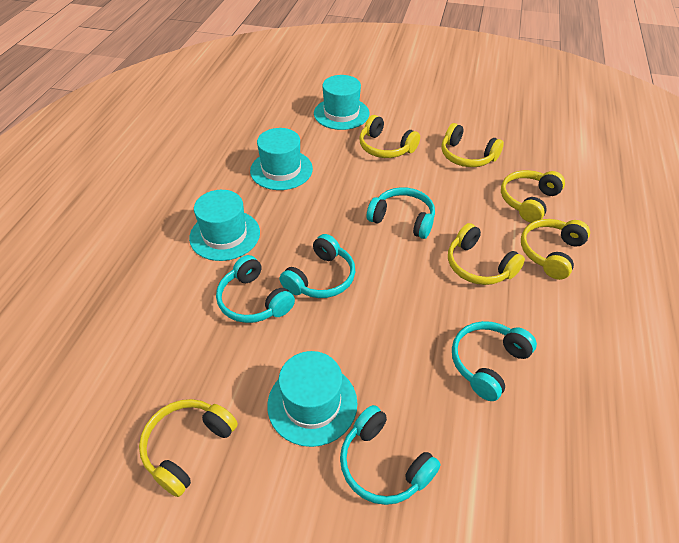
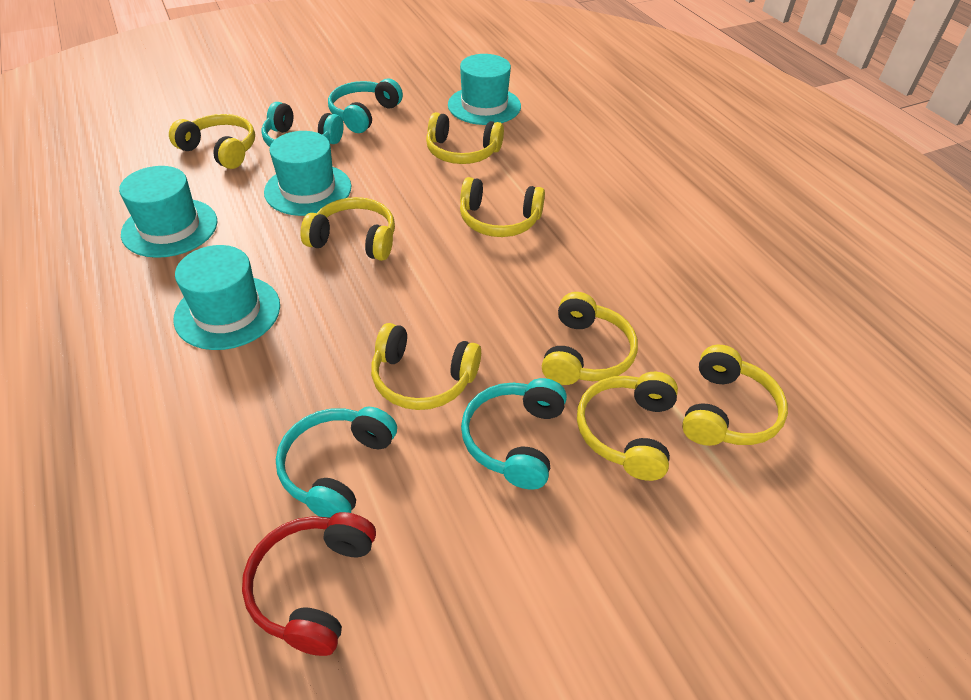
red headphones: none = 0 -> [242,512,376,656] = 1
turquoise headphones: [216,255,295,323] [280,234,355,298] [340,405,441,505] [367,187,435,239] [452,321,537,401] = 5 -> [261,102,344,147] [276,407,397,518] [328,78,403,133] [461,378,567,490] = 4
yellow headphones: [139,399,238,497] [359,115,420,158] [441,123,504,167] [448,223,525,285] [501,170,565,223] [521,219,590,280] = 6 -> [169,114,255,169] [300,197,395,261] [371,323,481,410] [426,112,504,164] [460,177,545,237] [542,292,638,385] [577,372,678,481] [682,345,788,446] = 8

